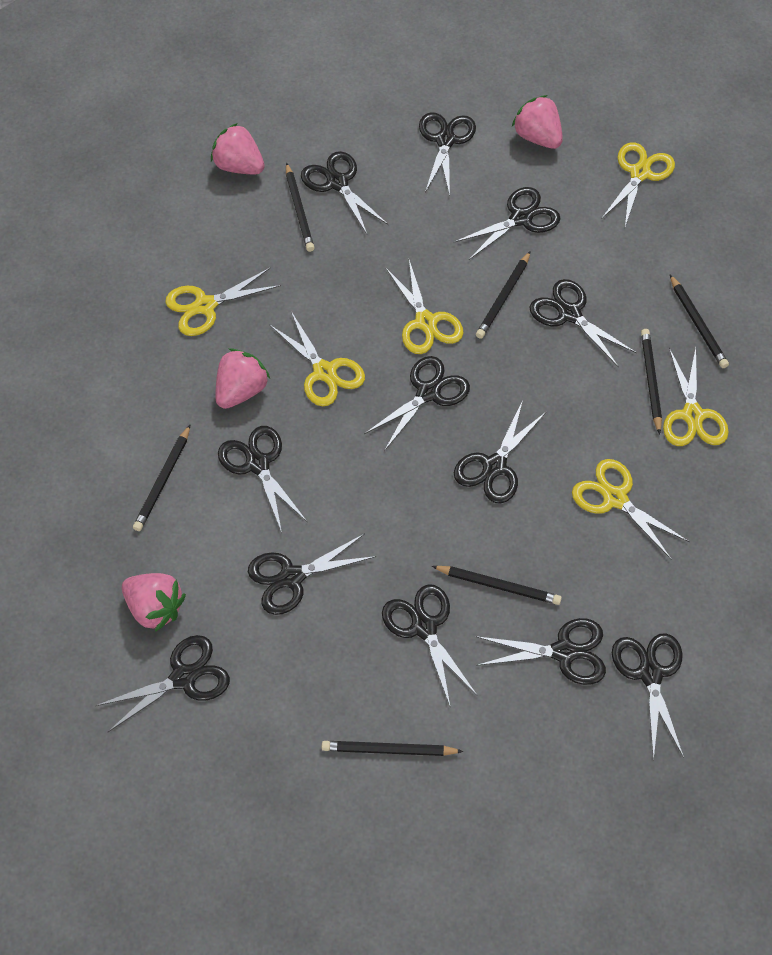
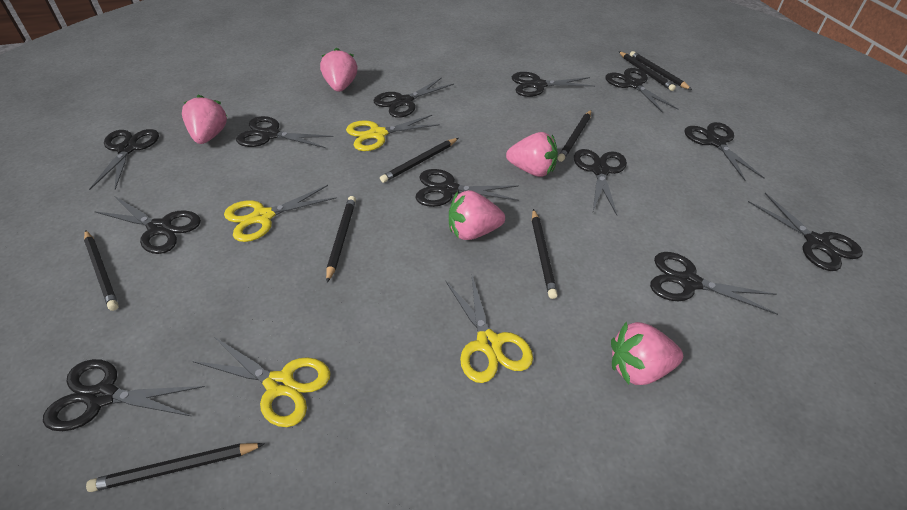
black pencil: [133,424,191,531] [286,163,315,252] [322,741,463,756] [432,566,562,605] [476,251,531,339] [641,329,662,434] [670,275,729,368] = 7 -> [84,230,119,311] [86,443,264,492] [326,196,356,283] [380,138,458,183] [532,209,558,299] [557,110,591,162] [619,51,676,91] [630,51,692,90] = 8
pink strawberry: [122,573,186,632] [211,123,265,174] [215,348,270,409] [512,95,563,149] = 4 -> [182,95,227,144] [320,48,357,92] [449,190,505,240] [506,132,558,177] [611,322,683,385] = 5
yellow scissors: [165,268,281,336] [269,311,365,406] [385,260,464,354] [572,459,690,560] [601,142,675,226] [663,347,729,446] = 6 -> [192,336,330,427] [224,185,337,242] [346,115,440,151] [445,273,533,383] = 4

